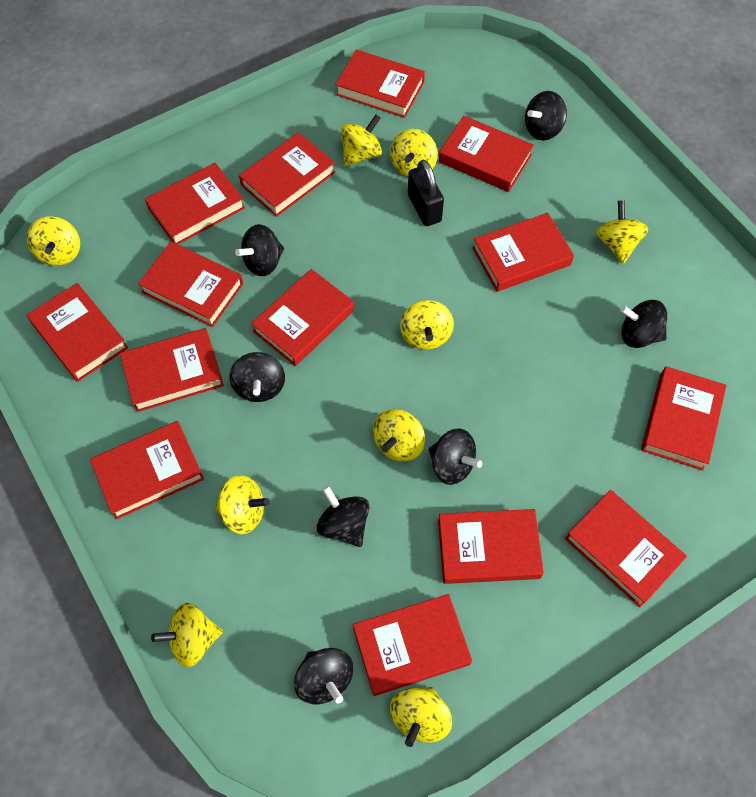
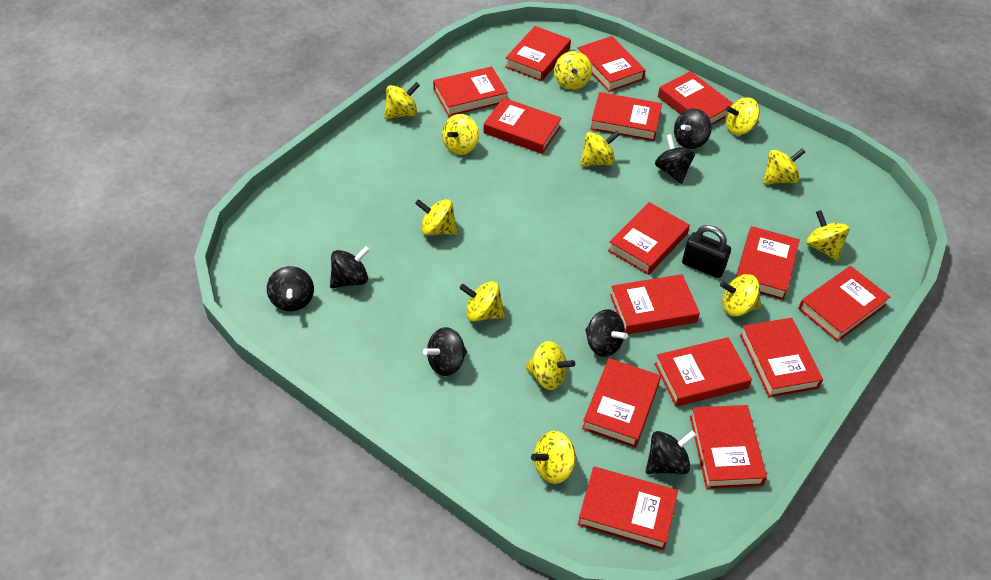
red book: [27,283,128,382] [90,421,204,519] [120,328,224,412] [138,242,243,327] [145,163,245,244] [239,132,335,217] [251,269,354,366] [335,49,425,118] [353,594,472,696] [438,509,544,584] [439,116,534,192] [472,213,574,292] [565,490,687,607] [641,366,727,470] = 14 -> [433,67,508,117] [483,98,561,154] [505,26,571,81] [577,36,646,92] [578,467,678,550] [582,358,661,448] [590,92,662,141] [608,202,690,275] [610,274,700,334] [654,337,752,407] [658,71,733,125] [690,405,767,489] [736,226,800,300] [740,318,823,397] [798,266,890,342] = 15
yellow spinning top: [27,216,80,266] [151,603,223,667] [215,475,269,534] [341,114,382,166] [373,409,425,462] [390,129,438,177] [390,687,452,747] [400,300,454,350] [596,200,648,264] = 9 -> [384,82,420,119] [415,199,458,236] [442,114,479,155] [460,281,506,322] [526,341,575,390] [531,431,577,484] [554,51,592,90] [580,131,620,166] [720,274,761,316] [726,97,760,135] [763,149,805,184] [806,210,850,261] = 12

